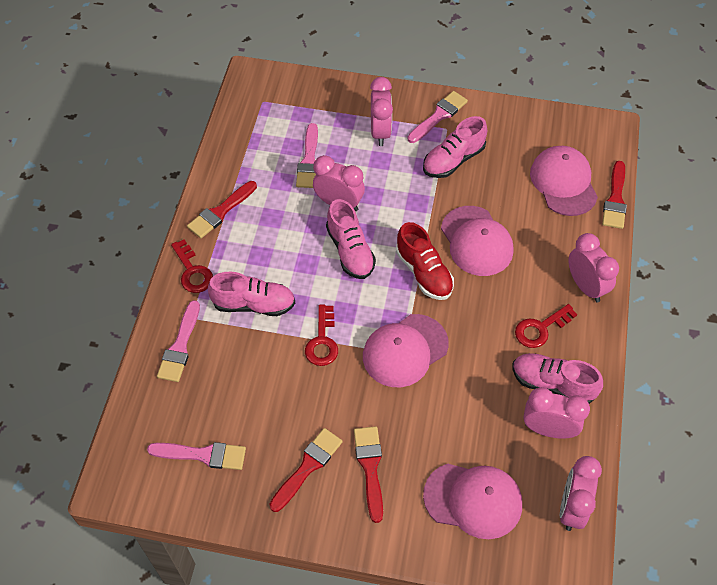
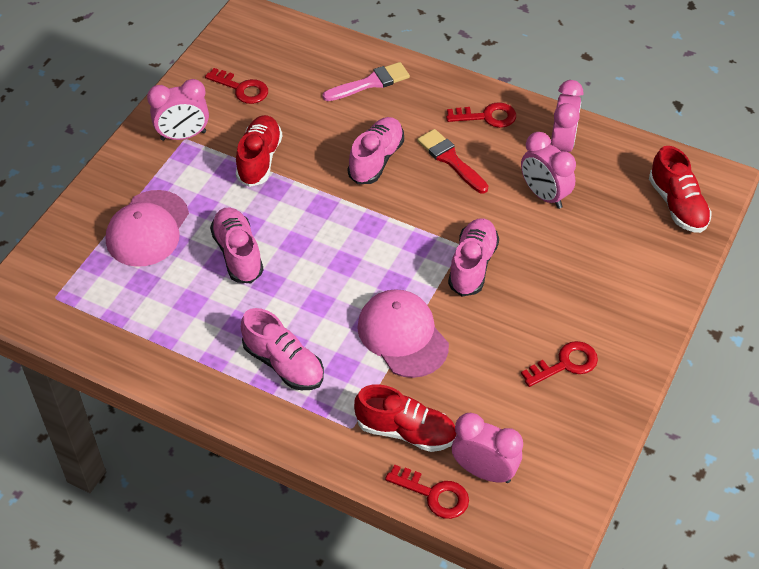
pink brush: [147,442,246,470] [157,300,200,382] [296,123,318,188] [407,91,468,143] = 4 -> [323,62,410,101] = 1
pink cap: [363,314,449,387] [423,464,522,539] [441,206,514,276] [530,146,598,216] = 4 -> [106,190,189,267] [357,289,449,378] = 2
pink clock: [313,155,365,211] [370,77,393,146] [523,387,590,439] [560,456,602,531] [569,233,619,302] = 5 -> [147,79,209,141] [452,413,523,483] [521,132,576,209] [551,80,583,152] = 4
red brush: [187,181,257,238] [269,428,343,512] [354,426,383,523] [602,161,627,229] = 4 -> [417,129,488,193] = 1
red key: [171,239,213,293] [305,304,338,366] [515,304,577,348] = 3 -> [205,68,268,104] [385,464,469,519] [446,102,516,128] [521,341,598,387] = 4
red shoe: [396,222,454,300] = 1 -> [236,115,282,187] [354,384,457,452] [649,146,712,233] = 3

